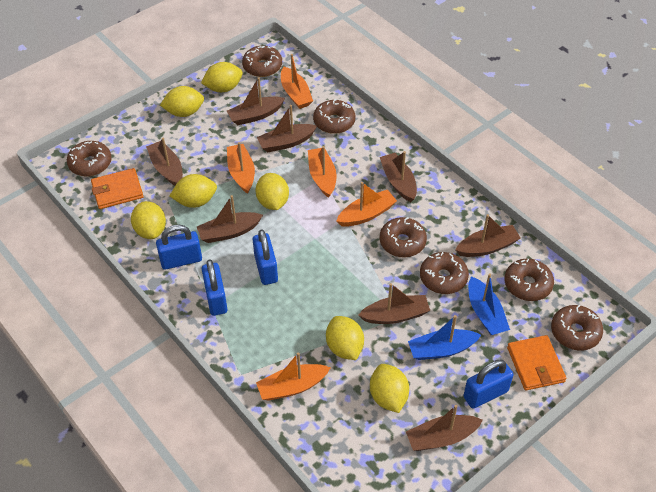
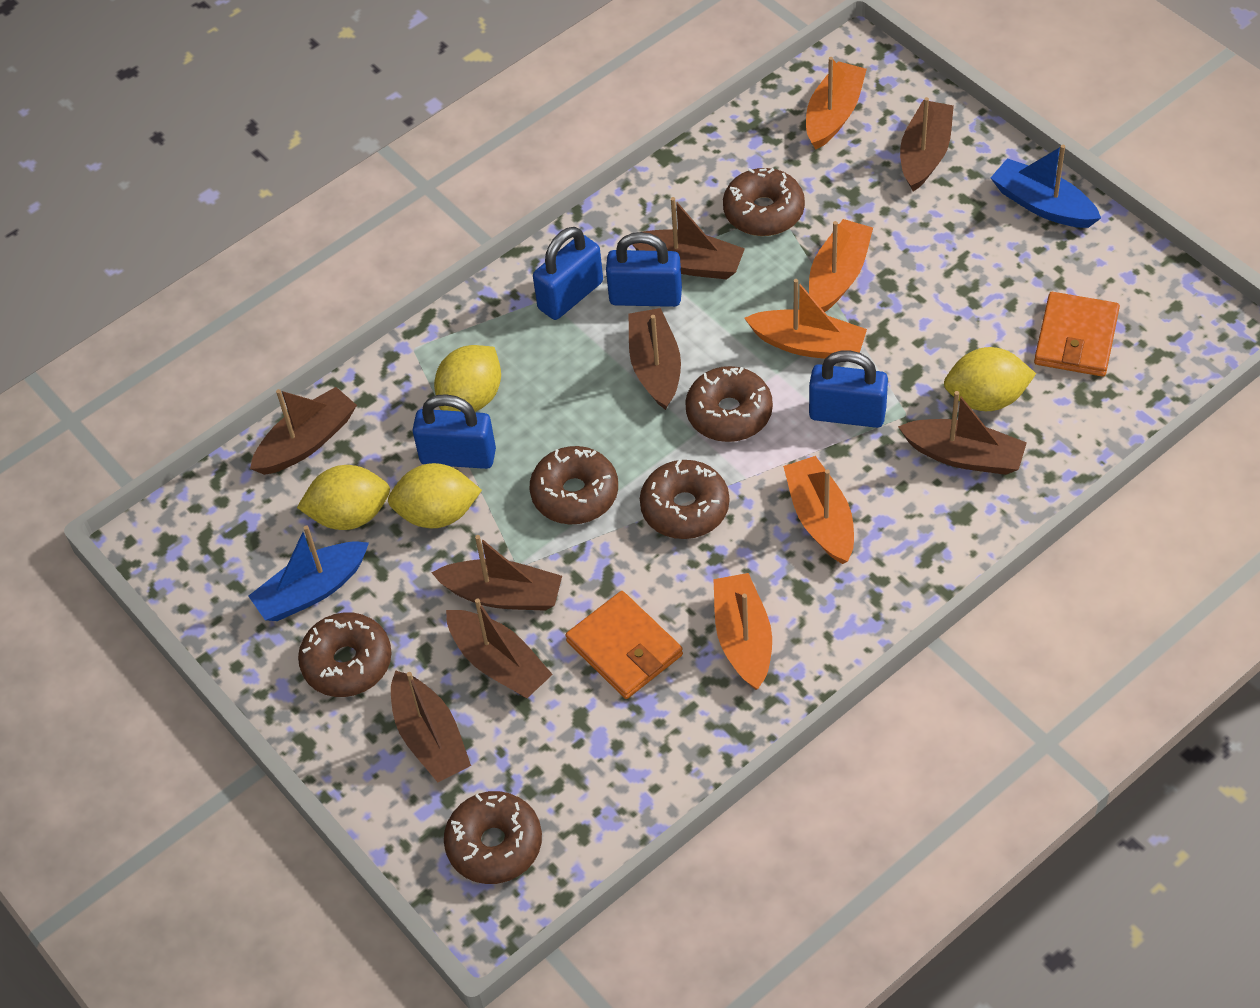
brown donut: [67,141,112,176] [242,46,282,77] [313,99,356,134] [380,217,427,257] [420,252,469,294] [504,259,554,301] [551,305,603,351] = 7 -> [298,612,391,697] [444,791,542,884] [530,446,618,525] [640,459,729,539] [685,366,773,442] [723,168,805,236] = 6
yellow lemon: [131,201,166,239] [160,86,204,117] [170,174,217,208] [201,62,243,92] [255,173,289,210] [326,316,364,360] [370,364,409,413] = 7 -> [297,465,390,530] [388,463,482,528] [434,345,501,412] [944,347,1036,411] = 4

